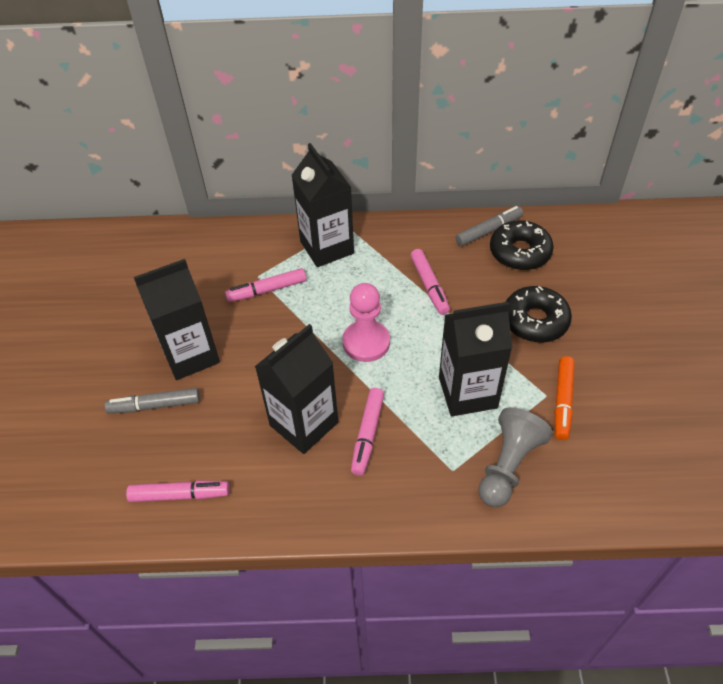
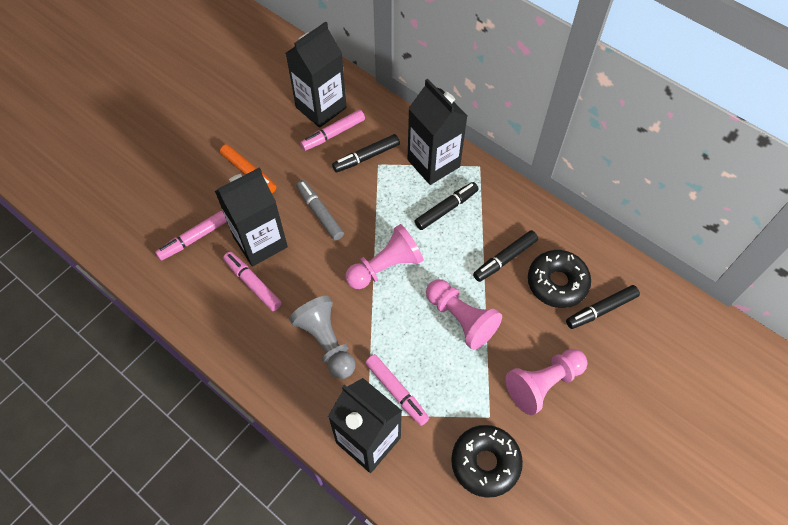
black marker: none = 0 -> [332,134,400,173] [415,182,479,230] [473,230,538,282] [566,285,640,329] = 4
grey marker: [105,388,200,414] [455,206,523,246] = 2 -> [296,180,344,241] = 1
pink pawn: [342,283,390,362] = 1 -> [346,224,424,289] [426,279,502,350] [505,349,587,415] = 3

